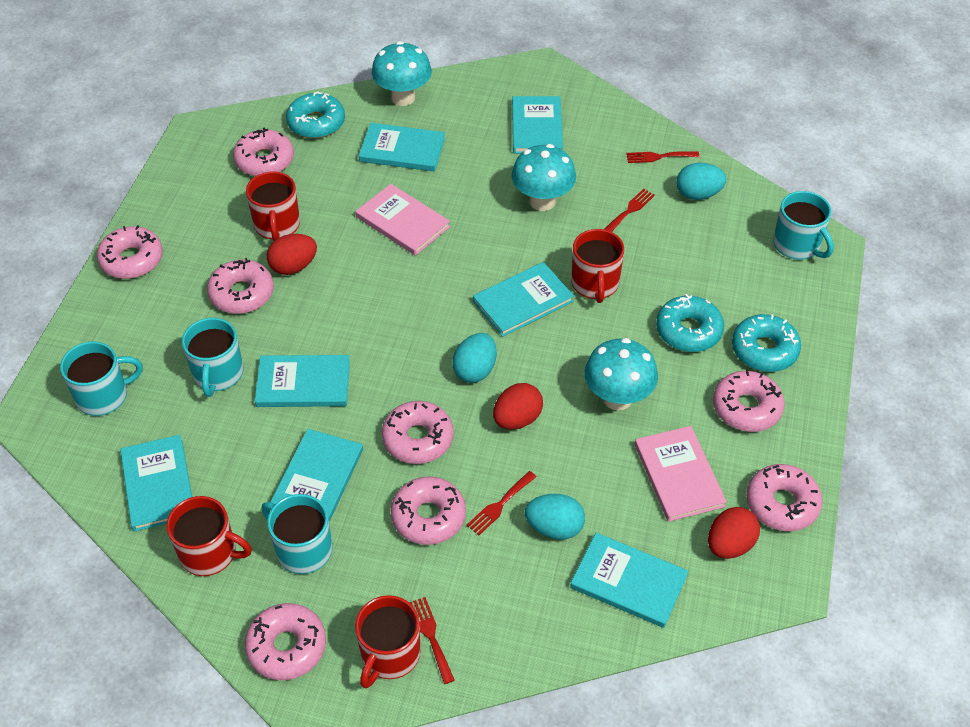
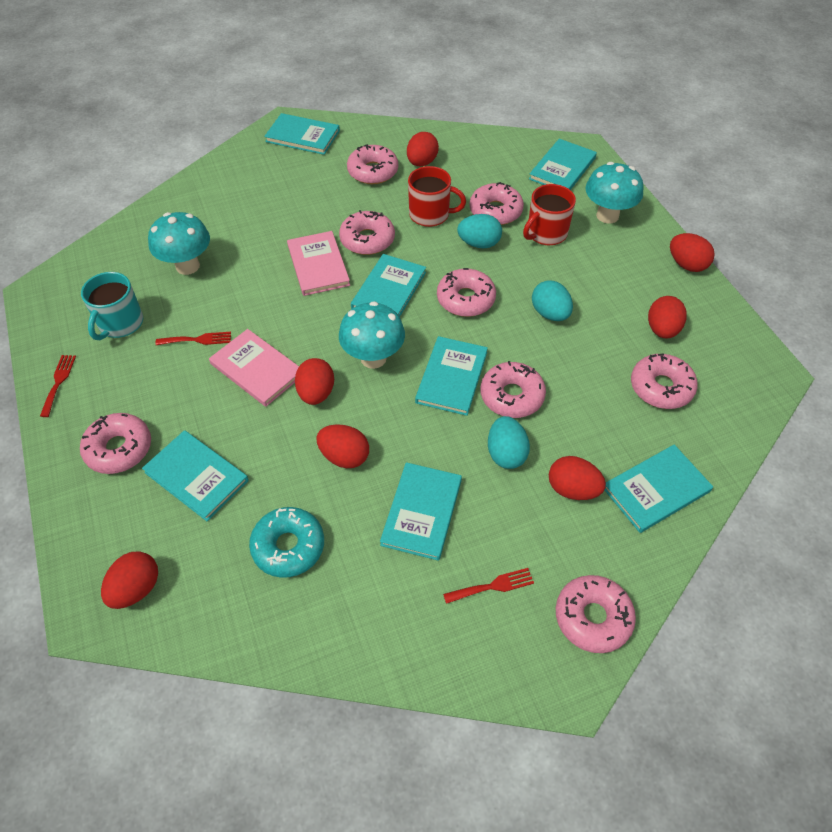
red egg: [267,234,317,275] [493,383,543,429] [708,507,760,559] = 3 -> [101,551,158,609] [295,358,334,405] [316,424,369,468] [407,132,439,167] [549,456,606,500] [648,296,687,338] [670,233,715,272] = 7
red fork: [409,597,455,684] [467,471,537,535] [604,189,655,232] [626,151,699,163] = 4 -> [40,355,76,417] [156,332,231,345] [443,568,534,604] = 3
red mug: [166,496,252,576] [246,172,300,241] [355,595,421,688] [571,229,624,303] = 4 -> [408,166,466,227] [523,184,576,245] = 2
turquoise donut: [286,91,345,138] [656,294,724,352] [732,314,801,372] = 3 -> [249,507,324,578] = 1
turquoise mug: [60,341,143,416] [182,318,243,397] [261,494,333,574] [773,191,834,260] = 4 -> [81,272,143,340] = 1

